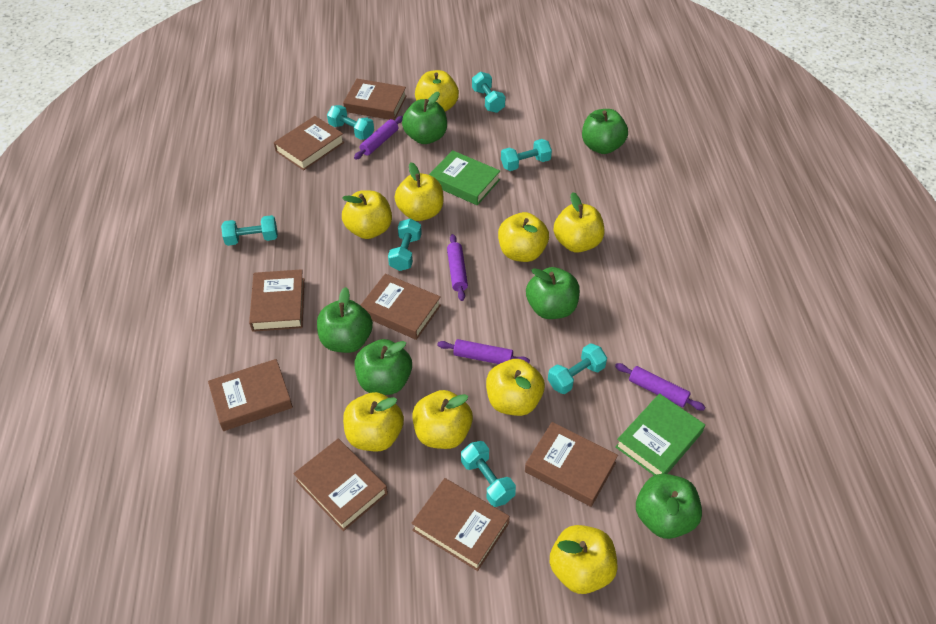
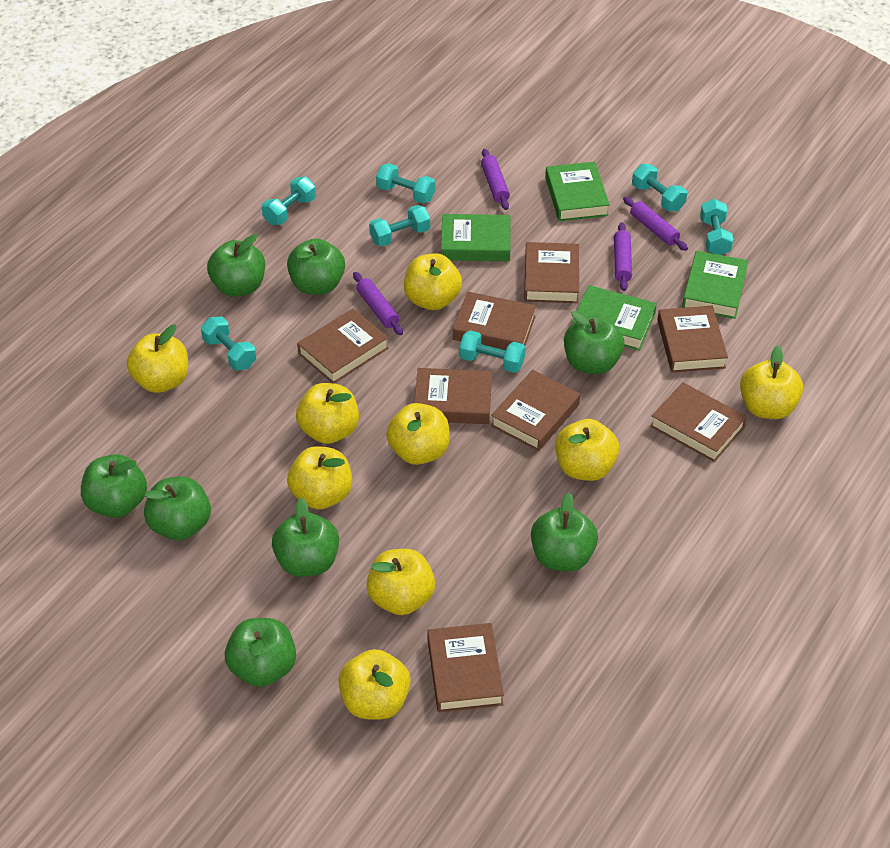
green apple: [317,287,373,353] [355,339,412,395] [402,92,447,144] [526,267,580,319] [582,109,628,154] [636,474,702,539] = 6 -> [81,454,147,518] [144,477,211,541] [207,234,265,297] [225,618,296,687] [272,498,339,577] [287,239,345,295] [531,493,598,571] [564,311,624,374] = 8
green book: [429,150,500,205] [615,393,705,475] = 2 -> [441,214,510,261] [545,162,610,221] [572,285,657,351] [682,251,749,319] = 4

